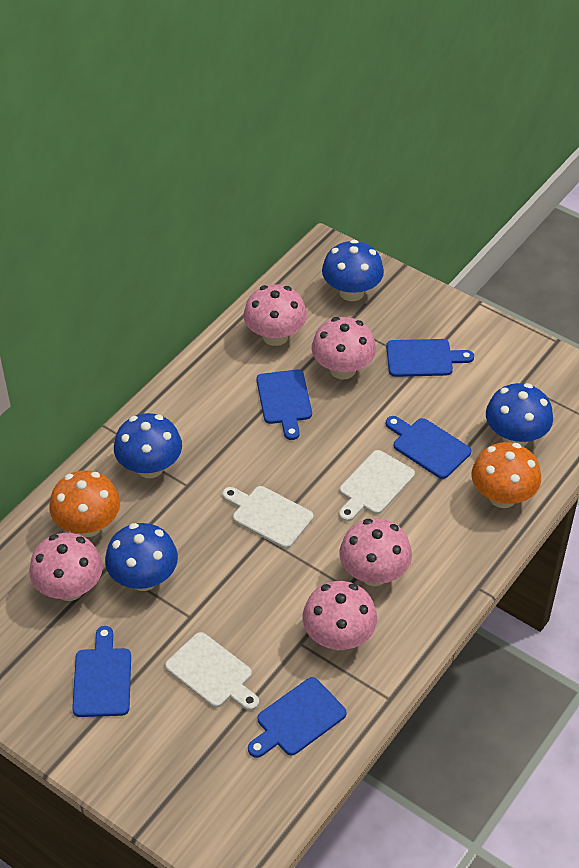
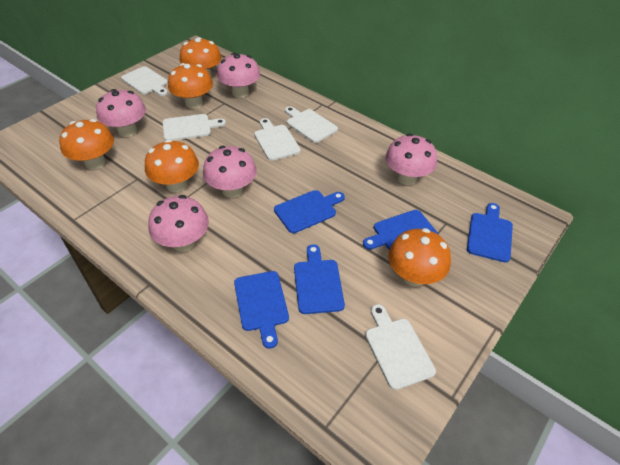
blue mushroom: [105,523,178,591] [114,413,182,478] [322,240,384,301] [486,383,553,446] = 4 -> none = 0
orange mushroom: [49,470,120,537] [471,442,541,508] = 2 -> [59,119,114,170] [145,140,199,192] [168,63,213,109] [180,37,222,78] [388,228,451,286] = 5
white cutting board: [165,632,259,711] [222,486,313,549] [339,450,415,522] = 3 -> [121,66,168,96] [162,114,226,141] [254,118,301,161] [285,106,338,143] [365,304,436,390] = 5

